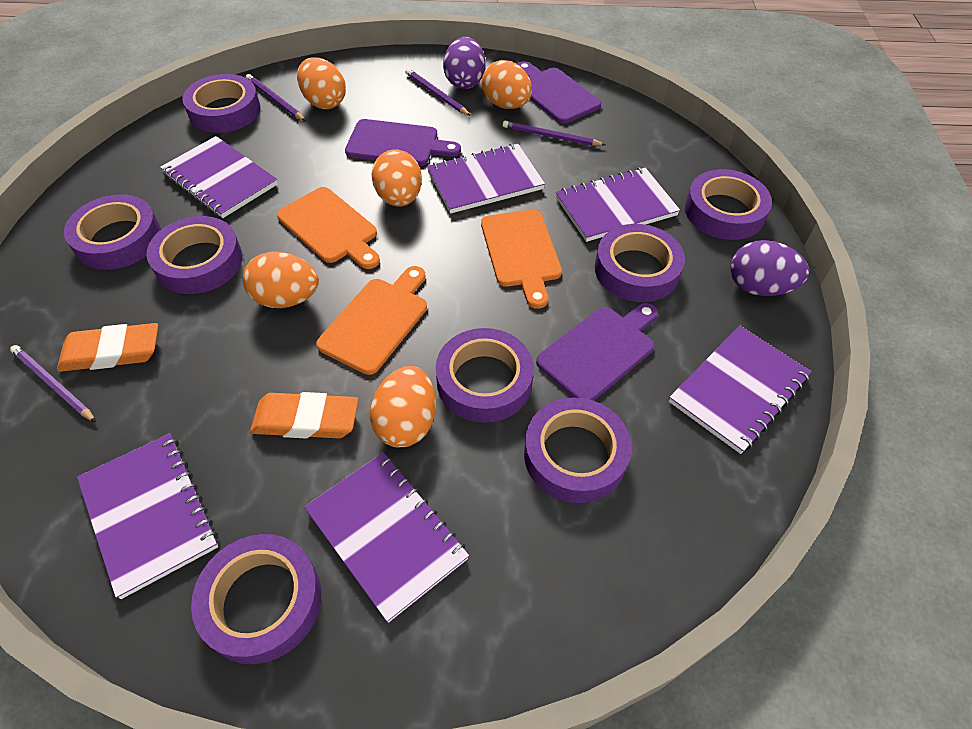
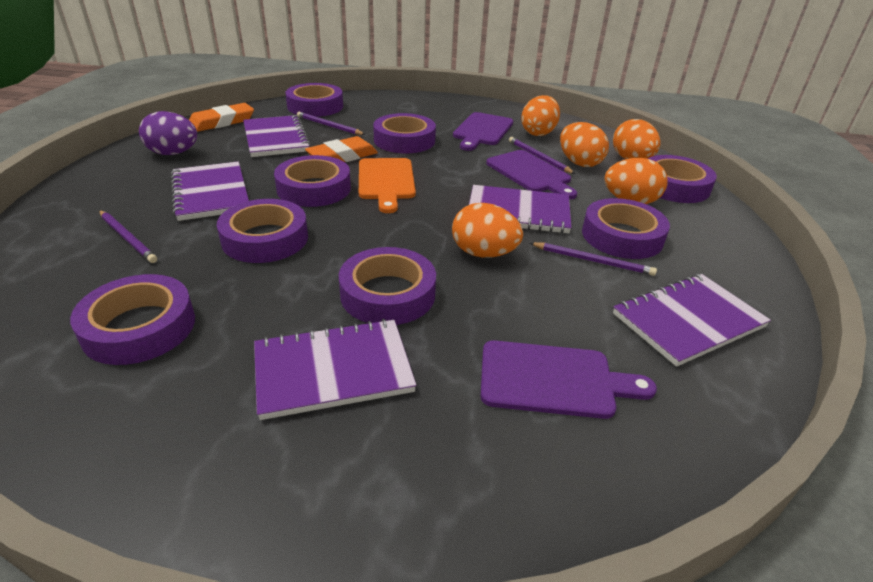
orange cutting board: [277,187,380,269] [316,266,427,375] [481,210,562,309] = 3 -> [359,158,416,213] = 1
purple egg: [443,37,486,89] [730,240,809,296] = 2 -> [139,111,197,155] = 1
purple notebook: [77,434,218,599] [160,136,278,218] [304,452,469,623] [427,144,545,214] [556,168,680,242] [669,326,811,454] = 6 -> [171,162,249,221] [243,115,311,157] [254,319,416,420] [469,185,572,233] [613,274,771,367] = 5

